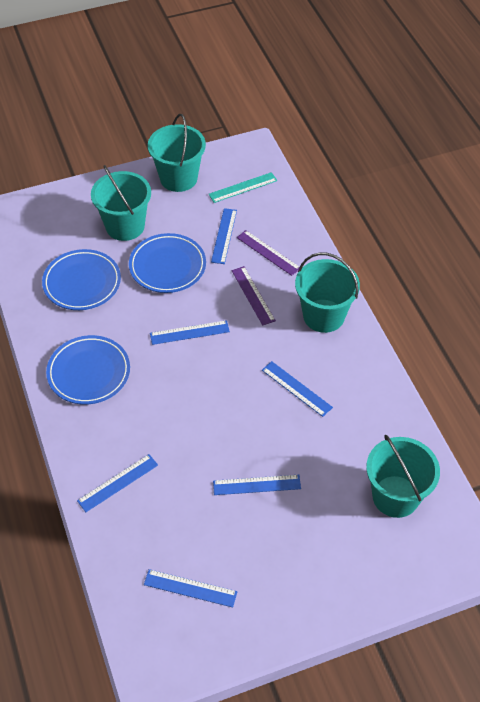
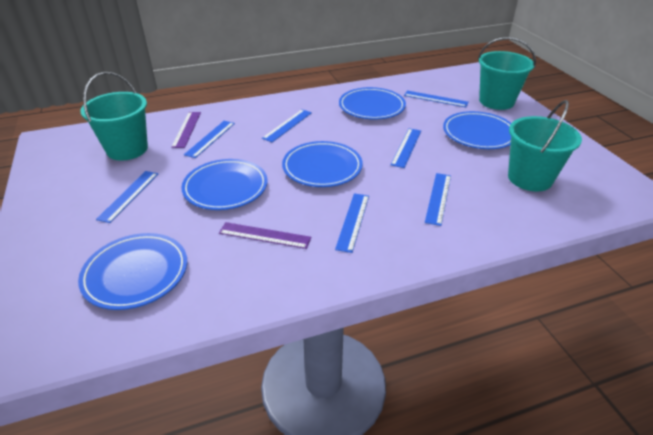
blue plate: [42,249,121,310] [46,335,130,405] [129,233,206,293] = 3 -> [78,233,187,310] [181,159,268,210] [282,141,363,187] [339,87,406,120] [443,111,511,149] = 5
blue ruler: [77,454,158,512] [144,569,237,608] [150,320,230,345] [211,208,237,264] [213,475,301,495] [262,361,333,417] = 6 -> [96,171,158,223] [184,121,235,158] [262,109,312,142] [335,193,369,253] [391,128,421,168] [404,91,469,107] [425,173,451,226] = 7
turquoise bucket: [91,165,151,241] [148,114,206,192] [295,252,360,333] [366,435,440,518] = 4 -> [80,72,148,161] [478,37,536,110] [508,100,582,192] = 3
turquoise ruler: [208,172,277,203] = 1 -> none = 0

